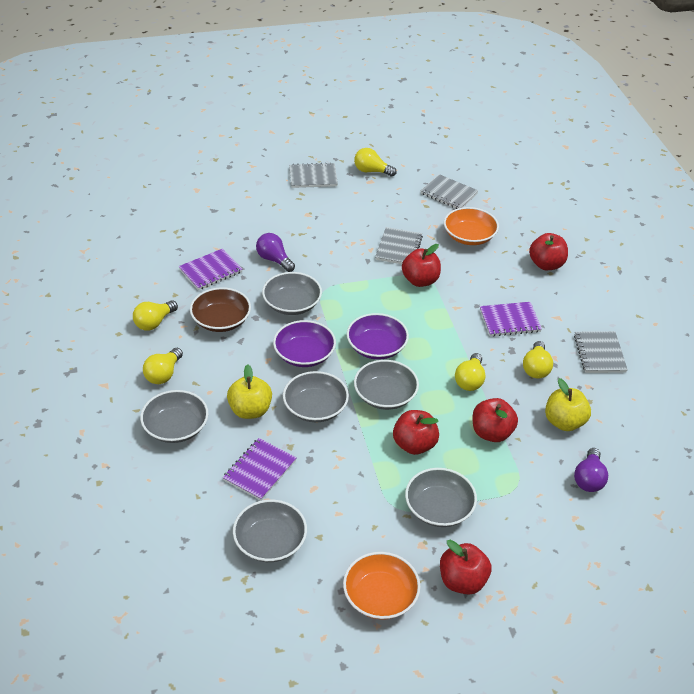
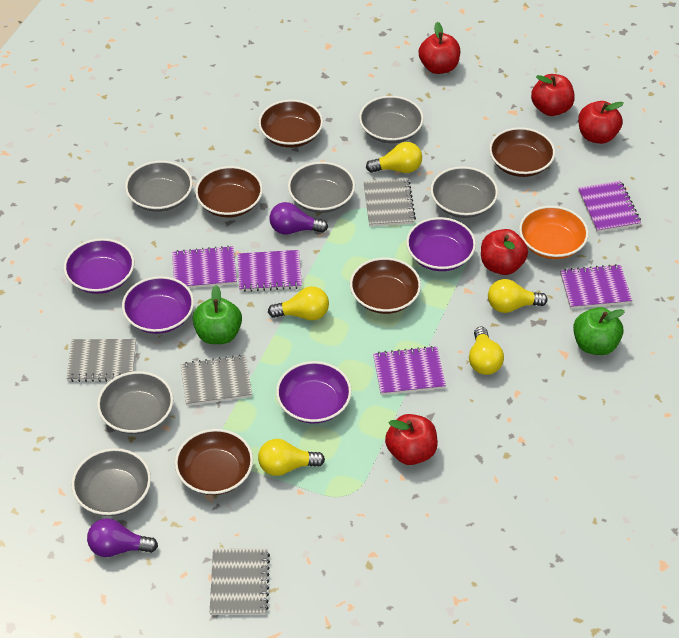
brown bowl: [190,287,251,332] = 1 -> [175,429,253,495] [195,166,263,218] [258,100,323,148] [350,258,421,314] [489,127,555,177] = 5
green apple: none = 0 -> [193,285,242,344] [573,307,625,355] = 2
orange bowl: [343,552,421,620] [444,207,499,245] = 2 -> [519,206,589,259] = 1
purple bowl: [273,320,336,367] [347,313,409,360] = 2 -> [64,238,134,294] [122,276,194,334] [276,361,352,423] [406,217,476,271] = 4
purple notebook: [179,248,243,290] [222,438,297,500] [480,302,542,337] = 3 -> [172,246,237,288] [238,250,302,292] [373,346,446,395] [560,264,632,309] [578,181,641,232] = 5
yellow apple: [227,364,272,419] [545,378,591,431] = 2 -> none = 0

